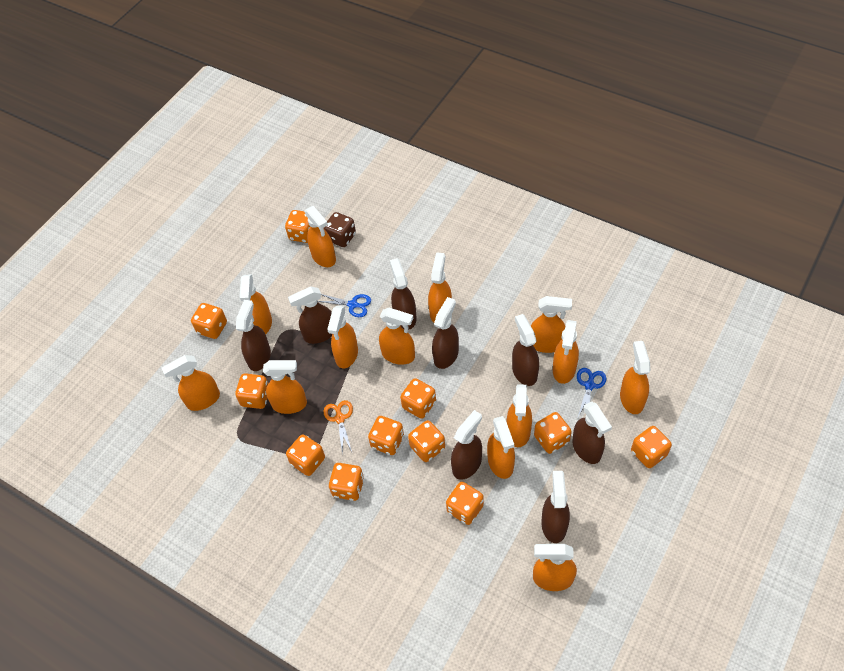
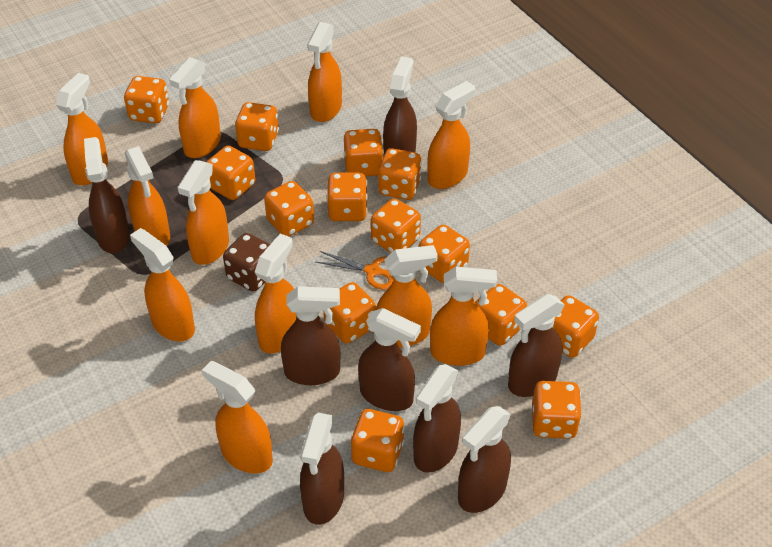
blue scissors: [318,294,371,317] [577,368,606,419] = 2 -> none = 0
orange dice: [191,303,227,339] [235,373,269,409] [285,210,311,243] [286,434,325,476] [329,463,364,501] [368,416,404,455] [400,378,436,419] [408,420,445,462] [446,482,484,525] [534,412,572,454] [631,426,672,468] = 11 -> [124,76,169,123] [207,146,255,200] [235,102,279,151] [264,181,314,236] [323,282,376,343] [327,173,368,221] [344,129,384,176] [350,409,405,472] [371,198,421,253] [378,148,422,200] [419,225,470,283] [475,284,527,346] [532,381,582,439] [552,295,599,358] = 14
orange spray bottle: [162,355,220,411] [239,274,272,334] [263,360,307,414] [305,206,336,267] [327,306,358,368] [379,308,415,365] [428,252,452,323] [487,416,515,479] [507,384,532,447] [531,296,572,353] [533,544,577,591] [553,320,579,384] [620,341,651,414] = 13 -> [56,73,108,185] [125,146,170,246] [130,228,195,341] [169,57,221,158] [177,160,229,265] [202,361,273,473] [255,233,297,354] [307,22,342,122] [376,245,438,348] [427,81,475,189] [430,267,497,366] = 11

